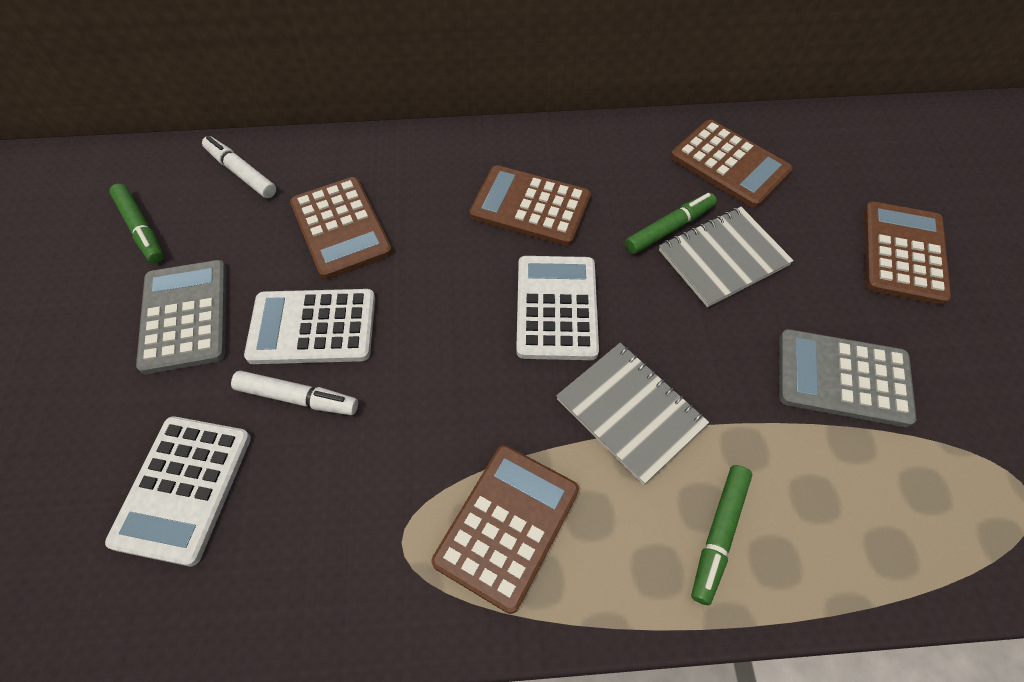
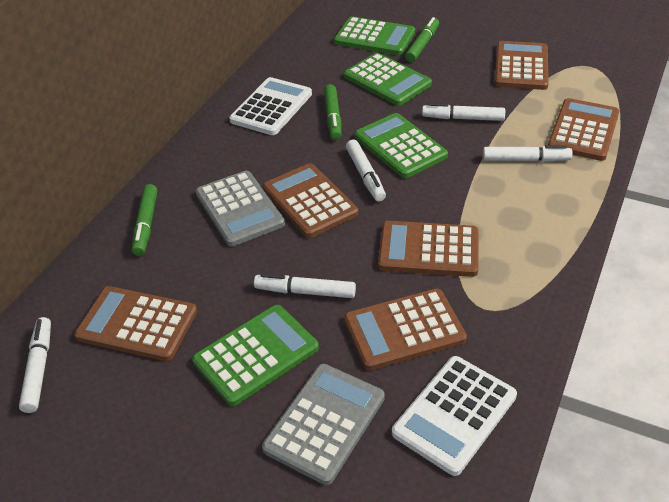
brown calculator: [290,177,392,279] [432,445,579,614] [470,165,591,246] [671,120,793,208] [864,202,951,305] = 5 -> [74,286,197,361] [263,163,358,238] [344,289,467,371] [378,221,479,277] [495,41,549,90] [548,98,619,161] = 6
green calculator: none = 0 -> [192,305,319,406] [334,16,415,55] [344,53,432,106] [355,113,448,178] = 4
grey notebook: [556,343,709,485] [659,207,794,307] = 2 -> none = 0
white calculator: [105,416,251,566] [244,289,375,364] [516,256,599,360] = 3 -> [229,77,312,135] [392,356,517,476] = 2
white marker: [202,136,276,198] [231,371,358,415] = 2 -> [19,317,51,413] [254,273,356,298] [346,140,386,202] [422,103,505,121] [483,145,573,162] = 5

